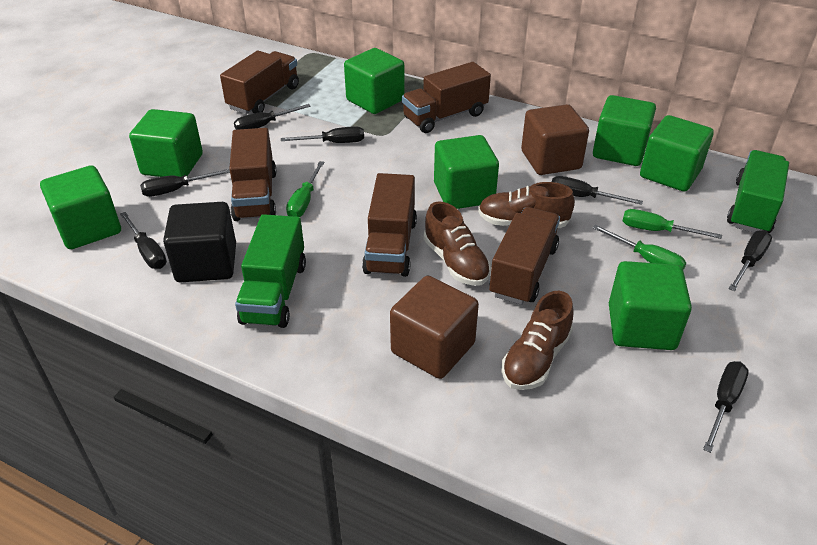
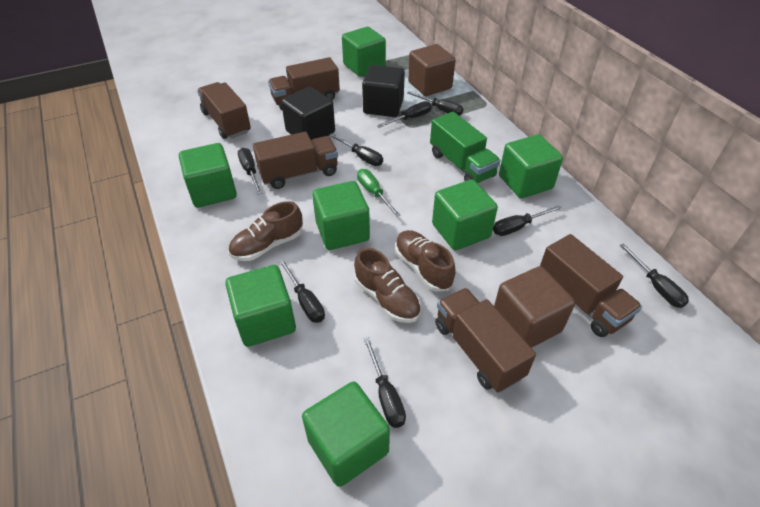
black cube: [163,202,236,282] = 1 -> [281,87,335,140] [362,65,405,117] = 2
black screwdriver: [120,212,167,269] [140,169,230,197] [234,104,311,130] [281,126,364,143] [552,176,643,205] [703,361,749,453] [729,230,772,291] = 7 -> [238,148,262,195] [279,259,325,323] [329,133,383,166] [364,337,406,428] [377,101,432,128] [407,91,463,116] [493,205,562,236] [620,243,689,308] = 8
green screwdriver: [286,161,324,217] [592,225,686,270] [622,209,722,239] = 3 -> [357,169,400,217] = 1
green truck: [235,214,306,328] [727,150,789,233] = 2 -> [430,112,500,183] = 1

